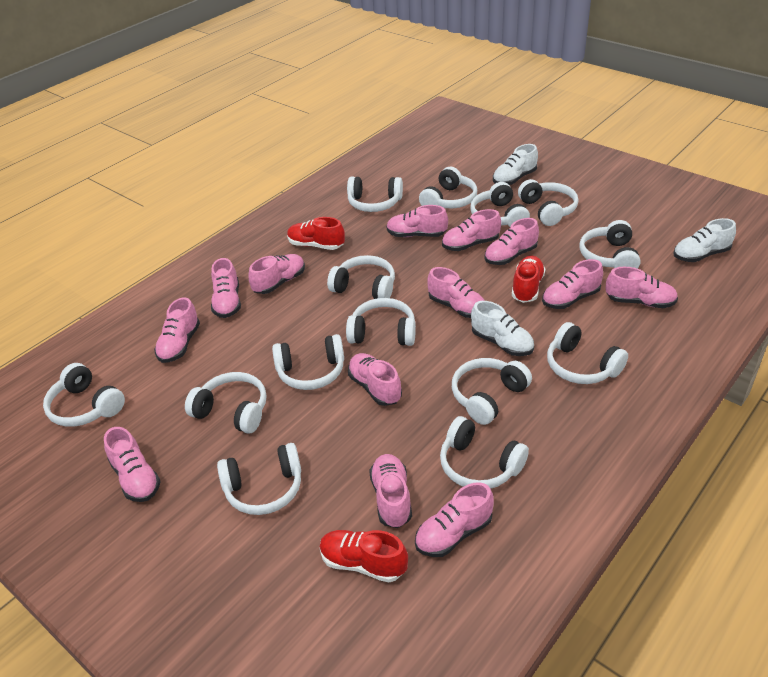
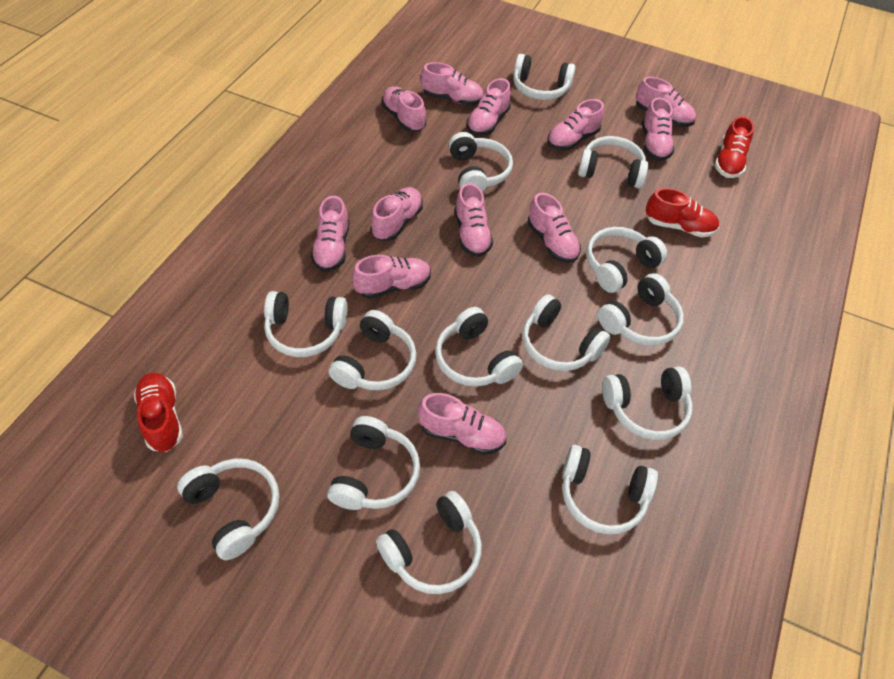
pink shoe: [104,427,161,502] [154,297,200,363] [211,258,241,318] [249,254,305,294] [348,353,402,406] [369,454,412,528] [386,205,448,237] [415,482,494,557] [427,267,485,318] [442,209,501,251] [484,218,539,265] [542,259,603,309] [605,267,678,308] = 13 -> [311,196,349,272] [352,255,431,299] [371,187,423,241] [381,86,426,132] [418,393,506,455] [421,62,483,106] [455,183,493,257] [467,78,511,136] [527,193,581,263] [547,99,604,150] [636,77,696,127] [642,97,674,161] = 12
white shoe: [471,301,534,356] [493,144,538,185] [673,218,736,262] = 3 -> none = 0

